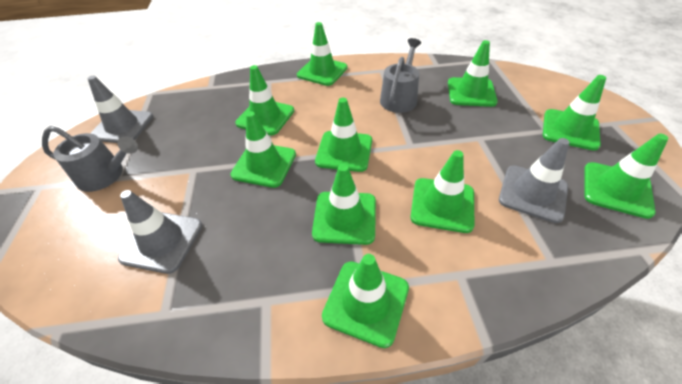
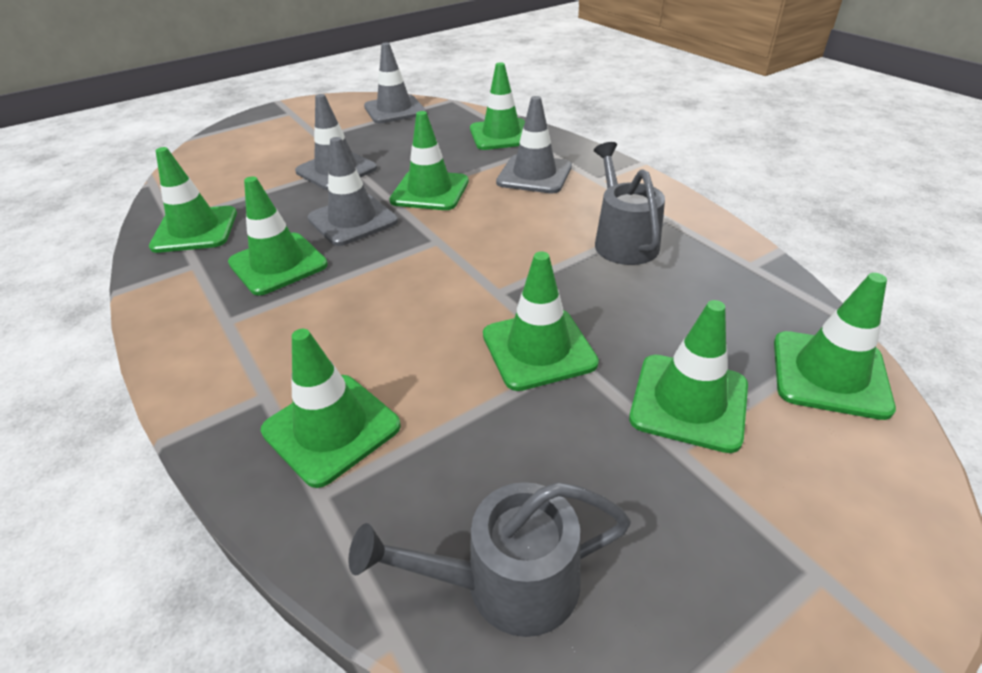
green traffic cone: [230,111,296,188] [235,65,294,136] [297,22,348,86] [312,164,376,245] [315,98,372,172] [322,254,409,348] [410,150,474,233] [448,40,498,107] [543,75,606,151] [584,134,669,219] = 10 -> [149,147,237,253] [228,176,328,296] [261,329,401,488] [389,111,469,210] [470,62,525,150] [483,252,599,391] [629,300,748,453] [774,273,896,420] = 8
grey traffic cone: [87,76,153,143] [118,190,202,274] [499,138,570,223] = 3 -> [295,94,377,190] [308,137,398,246] [364,43,426,123] [496,96,572,193] = 4

